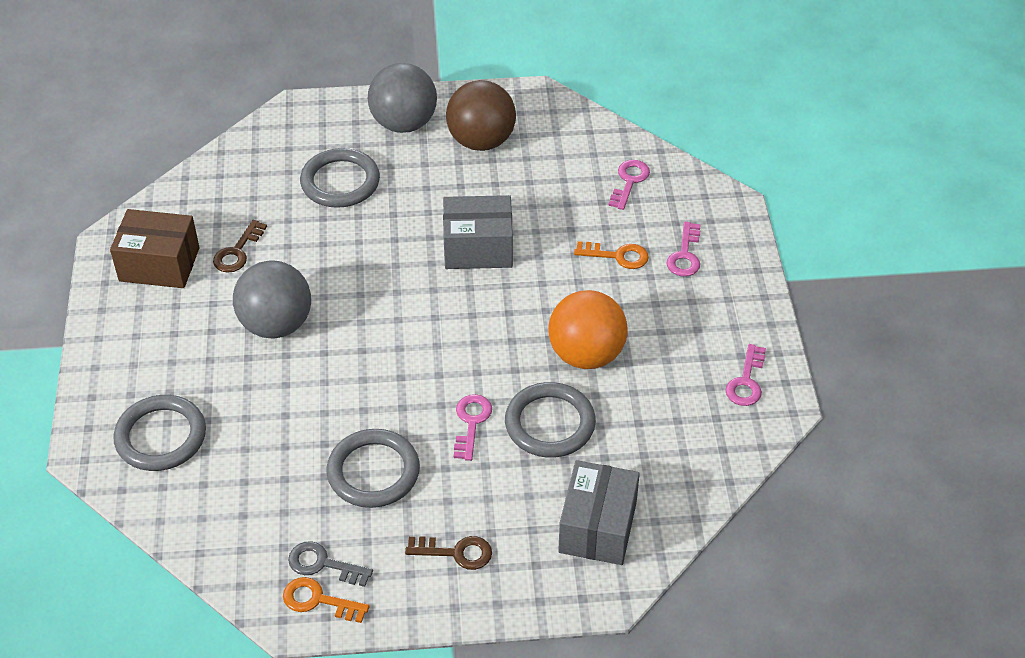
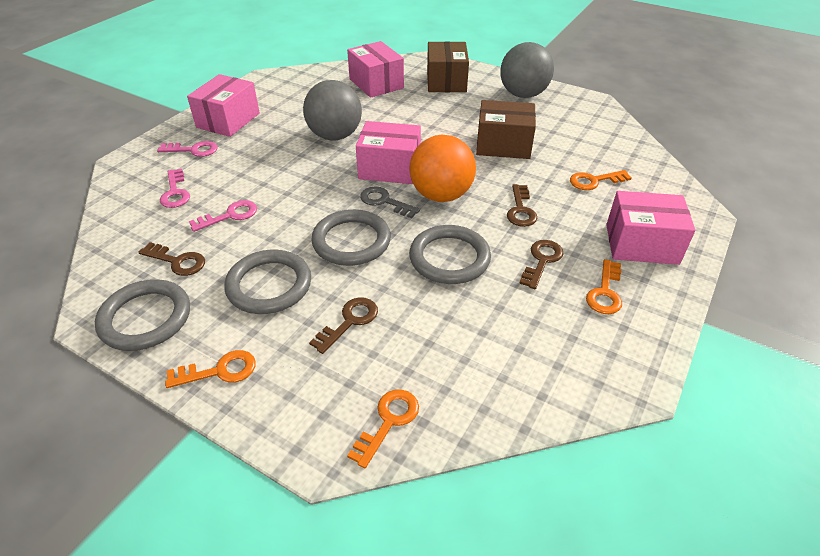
brown ball: [446,80,516,151] = 1 -> none = 0
brown box: [110,209,199,288] = 1 -> [427,41,469,92] [476,100,536,159] = 2
brown key: [213,220,267,273] [405,536,492,570] = 2 -> [138,242,205,276] [309,297,378,354] [507,184,537,227] [519,240,564,289] = 4
grey box: [443,195,513,269] [558,460,640,565] = 2 -> none = 0
orange key: [283,577,369,623] [574,241,649,269] = 2 -> [165,350,256,388] [347,389,419,469] [570,170,631,190] [586,259,622,314] = 4
pink box: none = 0 -> [187,74,260,137] [347,41,404,98] [356,121,421,184] [606,191,695,265] = 4
pink key: [454,394,492,461] [608,160,650,210] [667,222,701,277] [725,344,766,406] = 4 -> [157,141,218,157] [160,169,190,208] [189,200,257,232] = 3

